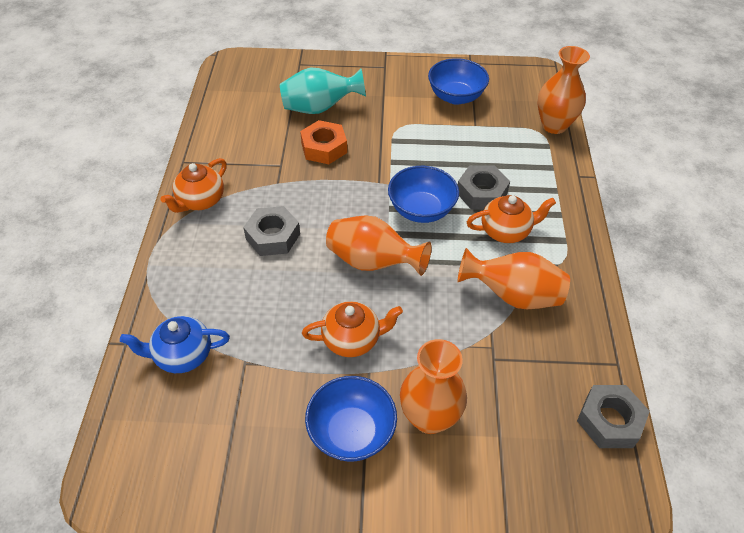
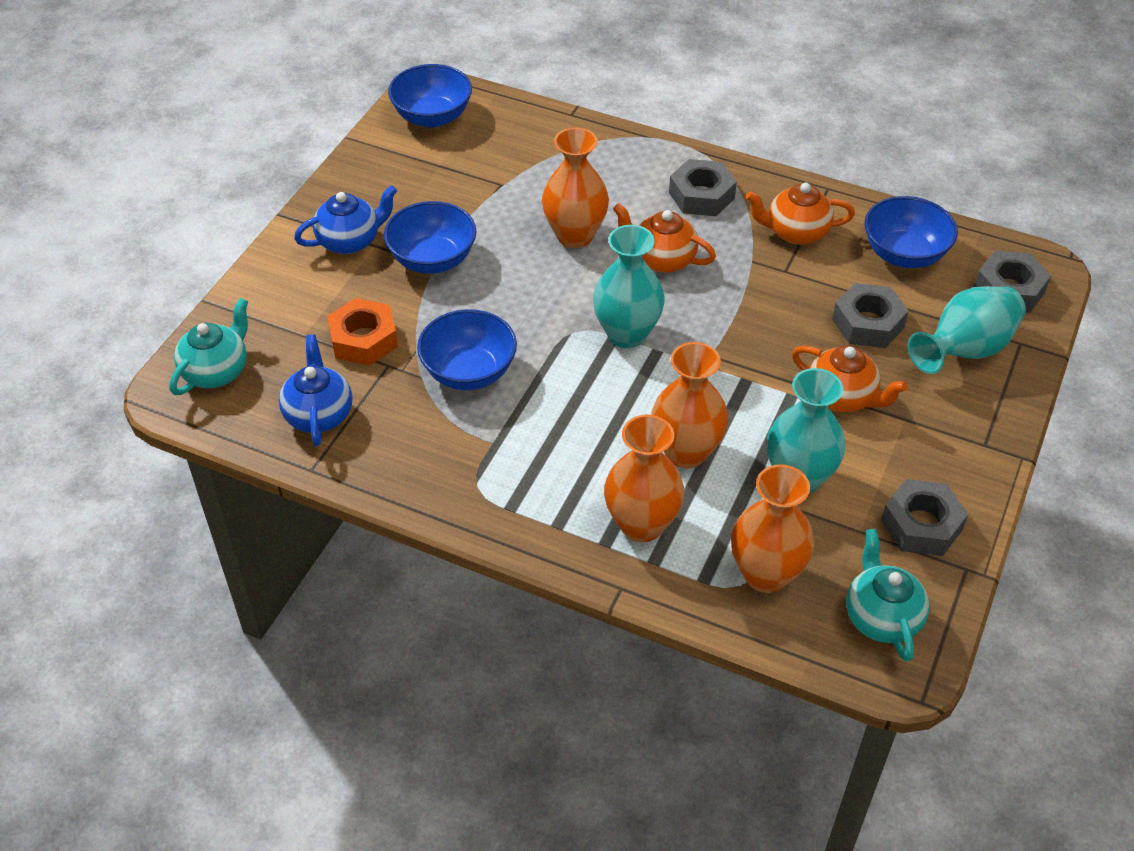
blue bowl: [305,376,397,462] [388,166,459,223] [428,58,489,105] = 3 -> [384,201,477,274] [388,64,472,127] [417,309,517,390] [865,196,958,268] = 4
blue teapot: [120,316,230,373] = 1 -> [279,335,352,446] [294,185,397,254] = 2
grey nut: [243,206,300,256] [458,165,510,210] [577,385,650,448] = 3 -> [669,159,737,216] [832,283,909,348] [881,479,968,556] [974,251,1051,313] = 4
turquoise teapot: none = 0 -> [169,298,248,395] [846,529,929,662] = 2
turquoise vase: [280,67,366,114] = 1 -> [593,225,665,348] [767,368,846,494] [908,286,1026,374] = 3

